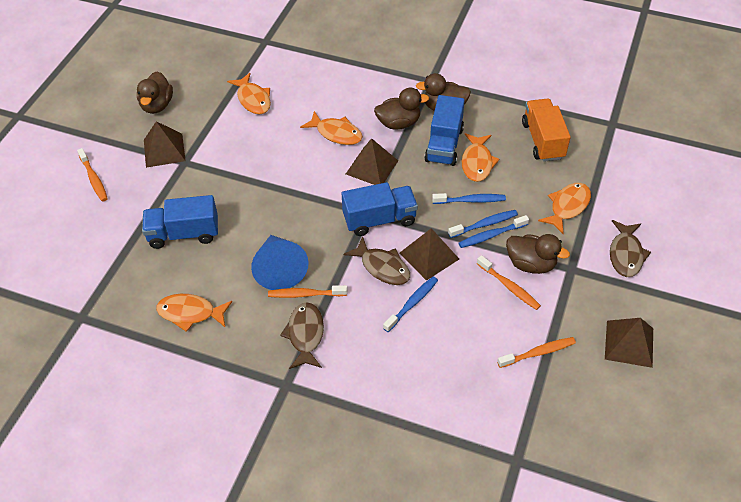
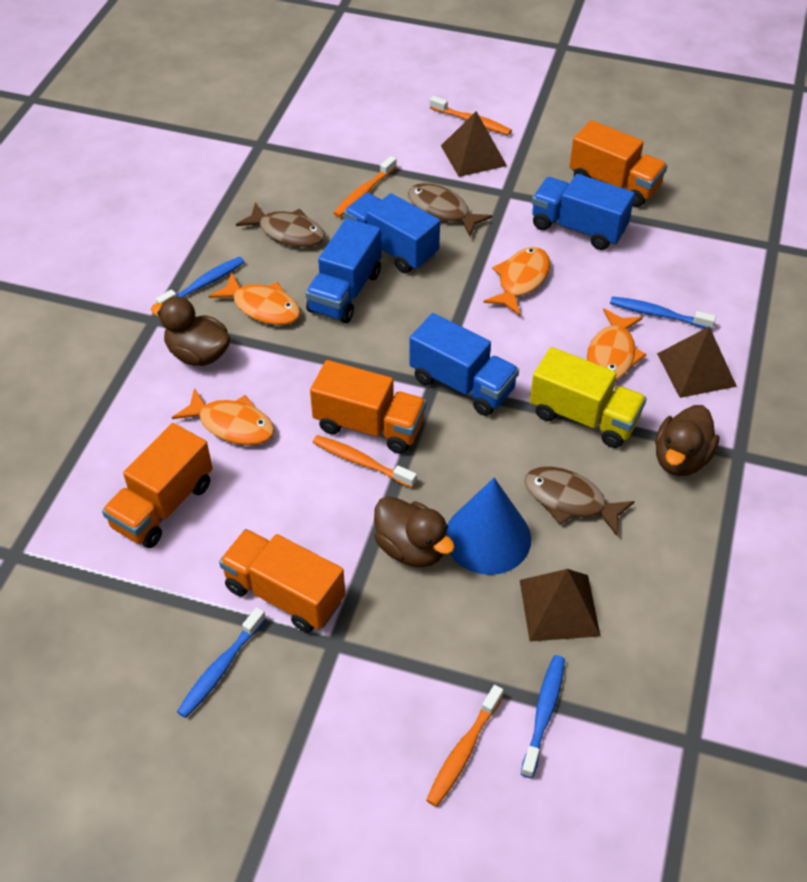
blue truck: [142,195,218,249] [342,182,418,236] [424,95,465,166] = 3 -> [306,218,382,323] [344,193,440,274] [409,313,519,416] [532,174,635,250] = 4
brown duck: [137,71,173,114] [374,88,429,130] [416,73,471,111] [506,234,570,274] = 4 -> [151,297,230,366] [374,496,455,567] [655,405,719,476] = 3
brown pyramid: [144,121,186,168] [346,138,398,185] [400,228,459,281] [605,318,653,368] = 4 -> [441,111,507,177] [520,569,601,642] [657,327,737,398] = 3
orange fish: [156,294,232,332] [227,73,271,114] [300,111,363,145] [462,133,499,182] [538,183,591,234] = 5 -> [172,388,275,445] [208,273,301,325] [484,247,550,316] [587,308,646,381] = 4
orange truck: [522,99,571,162] = 1 -> [102,423,213,548] [219,529,345,633] [310,360,426,454] [569,120,668,207] = 4
yellow truck: none = 0 -> [530,347,647,448] = 1

